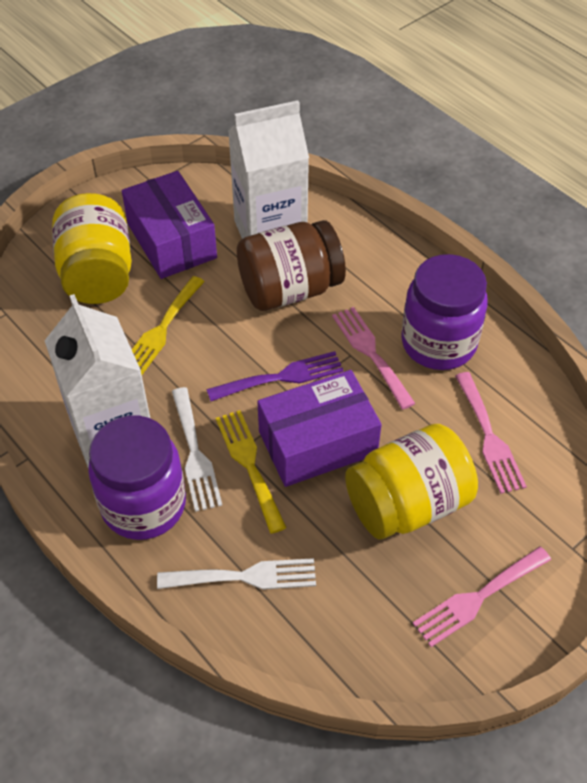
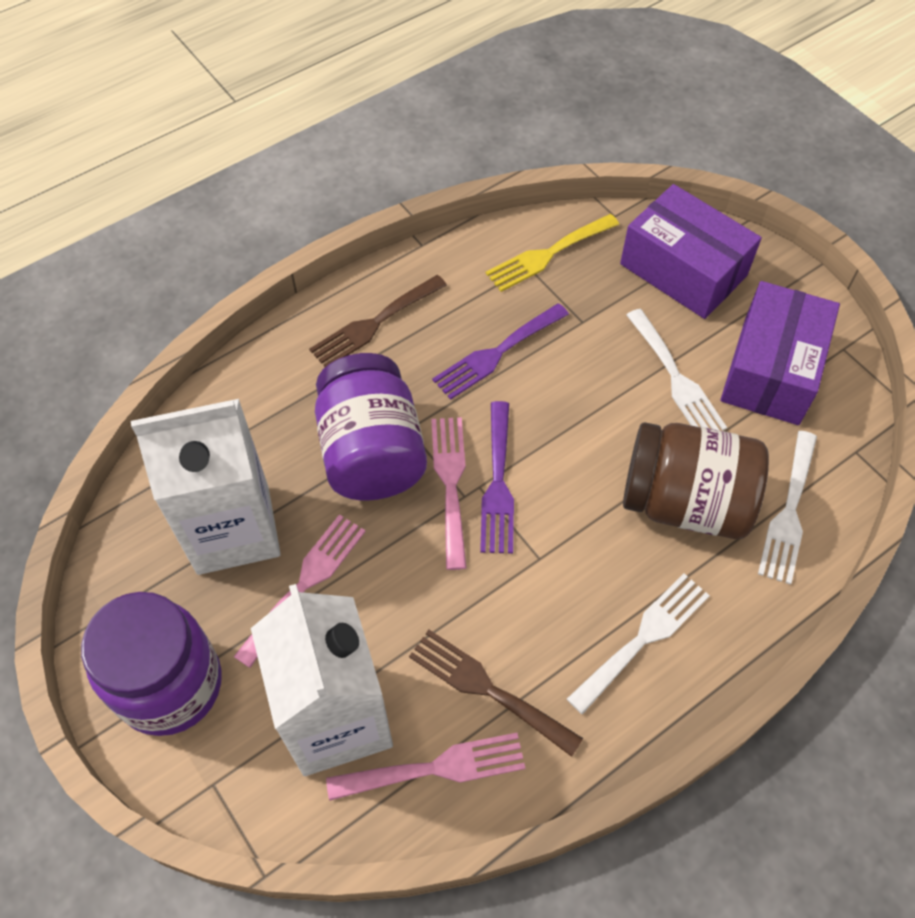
brown fork: none = 0 -> [309,275,447,367] [409,630,583,757] = 2
purple fork: [207,351,344,401] = 1 -> [432,303,569,400] [480,401,514,554] = 2
white fork: [157,558,316,590] [172,387,222,512] = 2 -> [567,573,710,715] [626,309,727,431] [758,431,817,585] = 3
yellow fork: [132,276,205,375] [216,410,287,534] = 2 -> [485,214,619,292] = 1
yellow jar: [52,193,132,304] [345,424,478,539] = 2 -> none = 0

